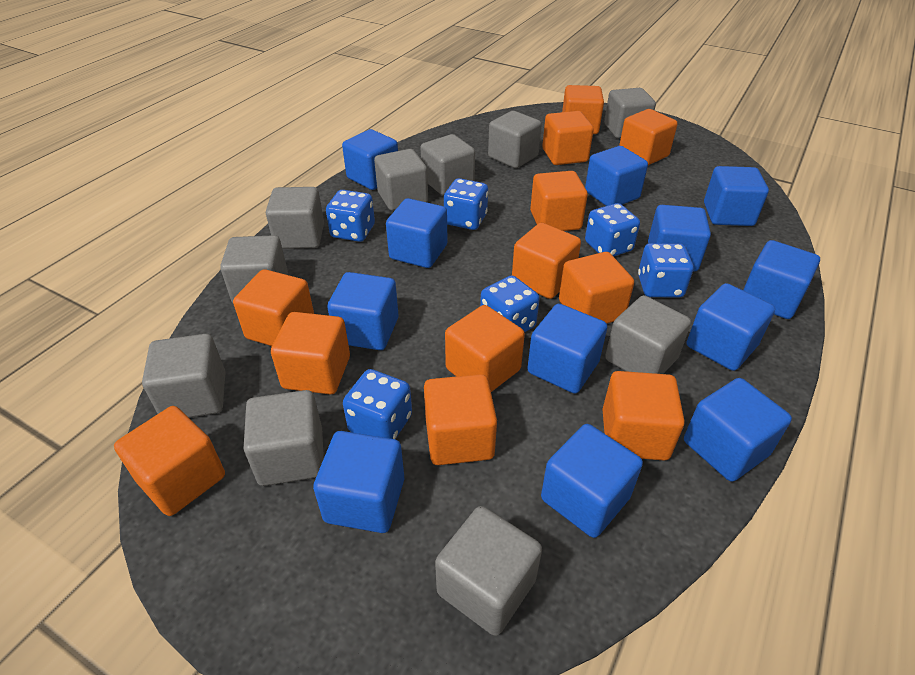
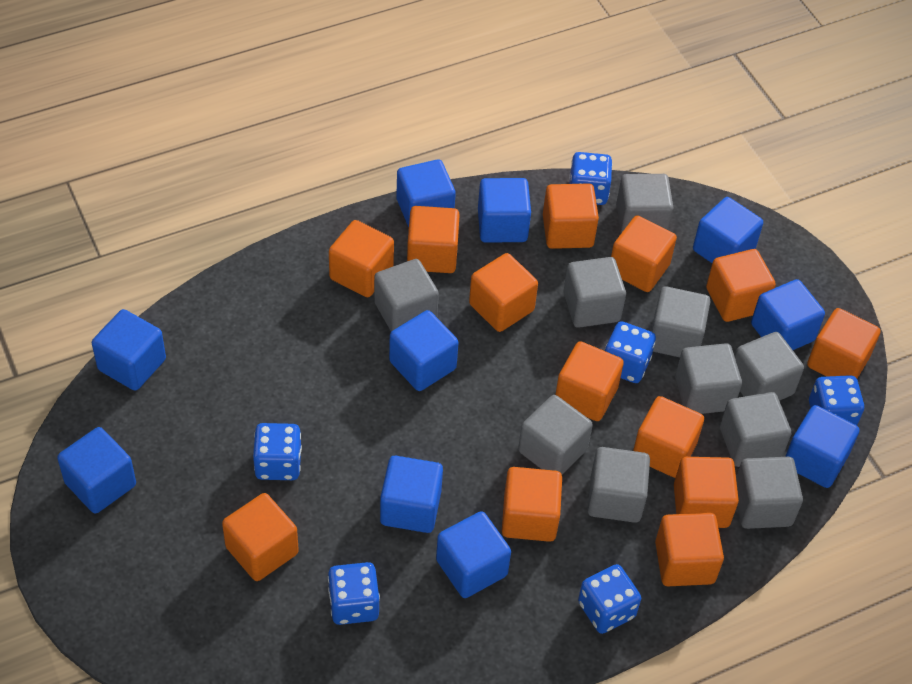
blue cube: [313,431,404,533] [327,272,398,350] [342,129,398,190] [386,198,447,268] [527,304,607,394] [541,424,643,538] [585,146,648,206] [648,205,711,272] [684,378,792,482] [687,283,775,371] [704,166,769,226] [743,240,820,319] = 12 -> [57,427,136,513] [92,309,166,391] [380,456,443,533] [389,310,459,391] [396,159,456,227] [436,511,511,598] [478,178,531,243] [693,197,763,263] [751,279,825,350] [785,405,859,488] = 10
orange cube: [114,406,225,516] [233,269,314,346] [271,312,350,394] [424,374,497,465] [445,305,525,392] [512,223,581,299] [530,171,588,231] [542,111,594,165] [559,252,634,323] [562,85,604,134] [602,371,685,460] [619,109,678,165] = 12 -> [222,493,299,581] [329,220,394,297] [407,206,460,273] [469,253,538,332] [502,467,562,542] [543,184,599,249] [555,341,624,421] [611,215,677,292] [633,396,704,478] [655,513,724,586] [674,457,739,528] [706,249,776,322] [807,308,881,379] = 13

